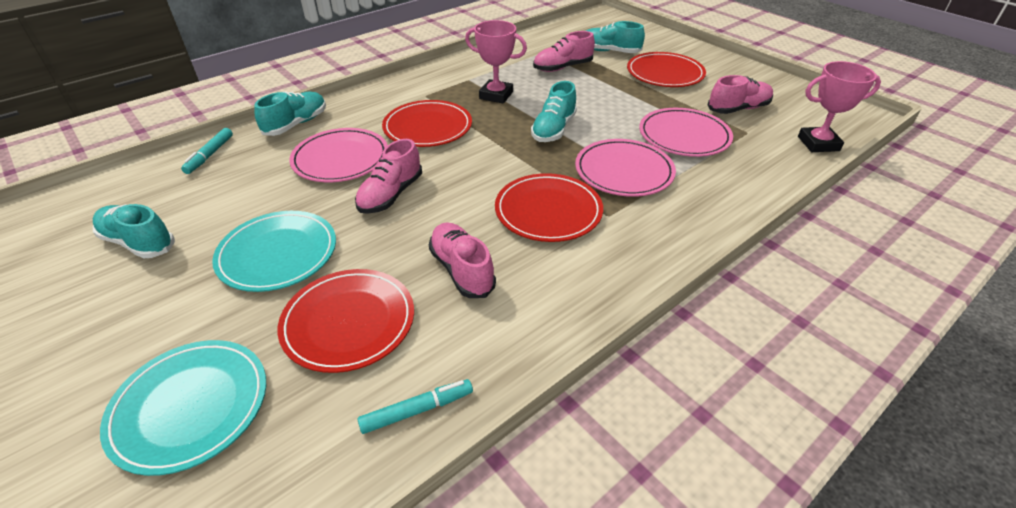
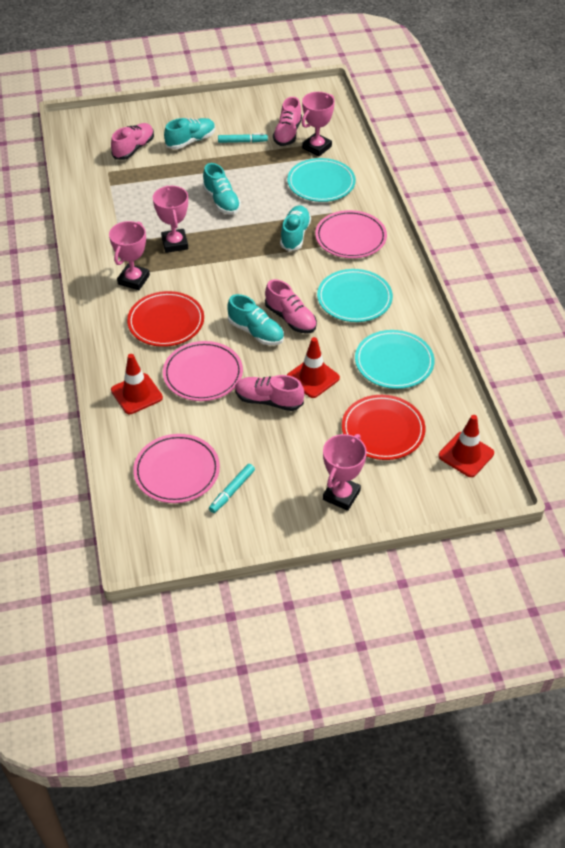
pink trophy: [465,20,527,104] [798,61,881,152] = 2 -> [109,221,150,290] [153,185,188,253] [302,92,335,156] [323,434,367,511] = 4
red plate: [278,269,414,373] [382,100,472,147] [495,173,603,242] [627,52,706,87] = 4 -> [127,291,204,347] [342,395,425,460] = 2
red traffic cone: none = 0 -> [111,354,163,414] [287,337,340,398] [438,415,494,477] = 3
turquoise plate: [100,340,266,476] [212,211,336,292] = 2 -> [287,158,356,202] [317,269,393,322] [355,330,434,389] = 3

